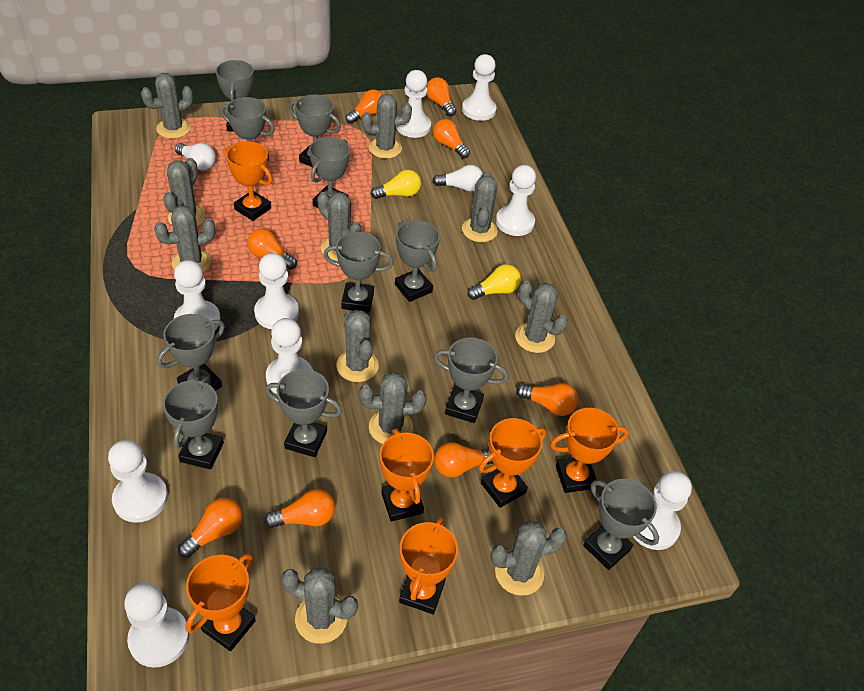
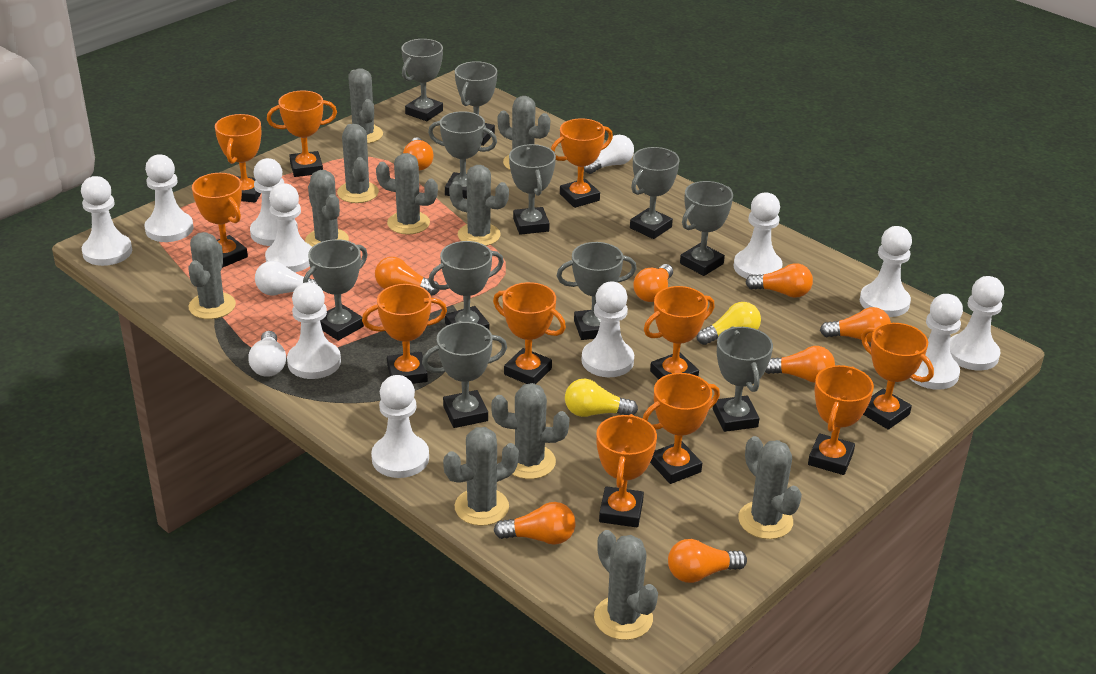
orange trophy: [185,553,256,651] [225,141,272,221] [380,429,434,522] [399,517,458,614] [479,418,546,508] [550,408,629,493] = 6 -> [192,173,248,268] [215,114,261,203] [267,90,337,177] [362,284,447,384] [493,282,566,384] [551,118,613,208] [597,414,657,527] [643,373,720,484] [644,286,715,379] [808,365,874,475] [861,323,934,430] = 11
white light bulb: [175,143,216,170] [432,165,483,192] = 2 -> [248,331,286,377] [255,261,317,295] [584,135,634,174] = 3
white pawn: [108,440,168,523] [124,582,189,668] [174,260,221,330] [254,253,299,329] [266,318,313,394] [396,70,431,138] [462,54,496,121] [496,165,536,236] [633,471,692,550] = 9 -> [81,176,132,266] [144,154,194,242] [250,158,298,246] [265,183,312,272] [287,282,341,379] [371,375,429,478] [581,282,634,377] [734,192,783,279] [860,226,912,317] [909,294,963,390] [950,276,1004,370] = 11

